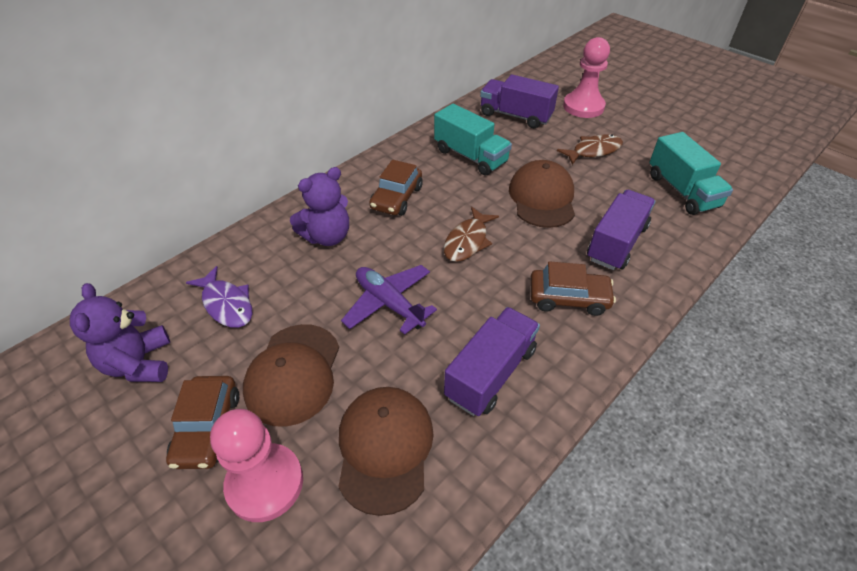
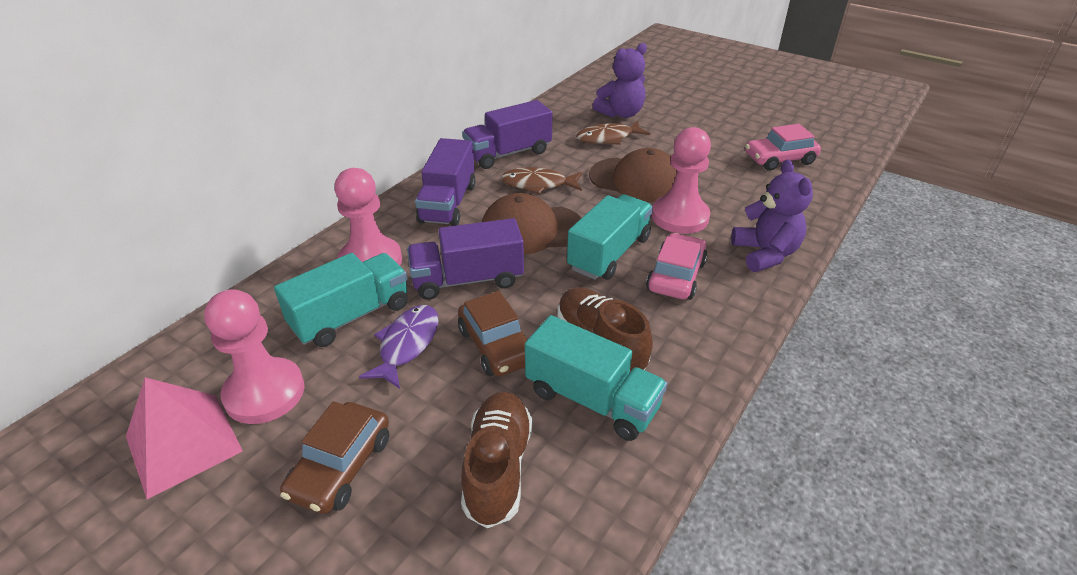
brown cap: [243,324,339,427] [338,387,434,516] [509,160,575,228] = 3 -> [482,193,581,255] [589,148,677,202] = 2
brown car: [166,376,239,469] [369,160,423,216] [530,261,616,316] = 3 -> [280,401,389,514] [458,291,528,376] = 2
brown shoe: none = 0 -> [461,392,532,528] [557,287,653,371] = 2
pink car: none = 0 -> [646,233,708,300] [745,124,821,171] = 2
pink pawn: [210,409,303,522] [563,37,610,118] = 2 -> [204,289,304,424] [335,168,402,265] [652,127,711,234] = 3
pink pyramid: none = 0 -> [126,377,243,499] = 1
purple plane: [341,265,437,335] = 1 -> none = 0
turquoise truck: [434,104,512,176] [649,132,733,215] = 2 -> [274,253,408,347] [525,315,667,441] [567,194,653,280] = 3

